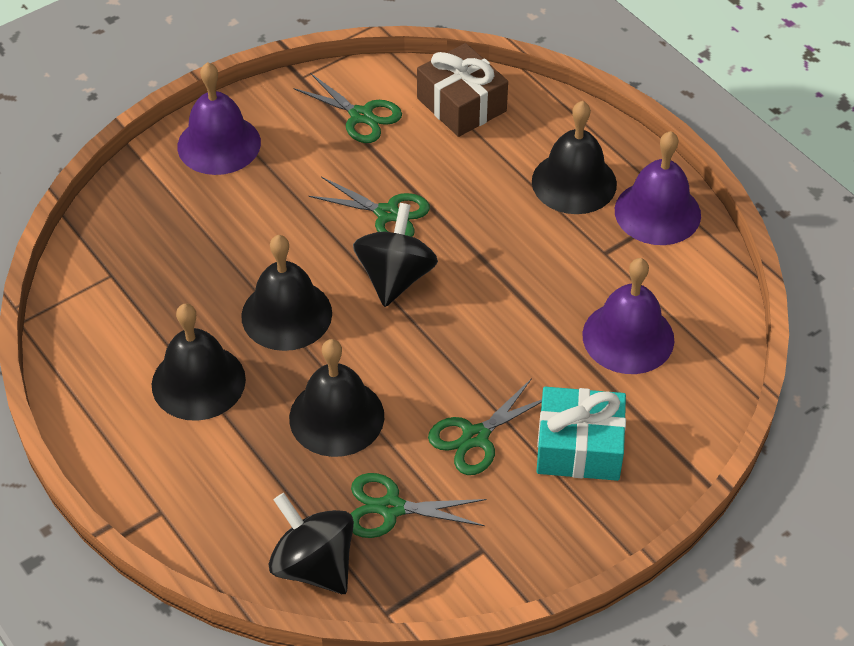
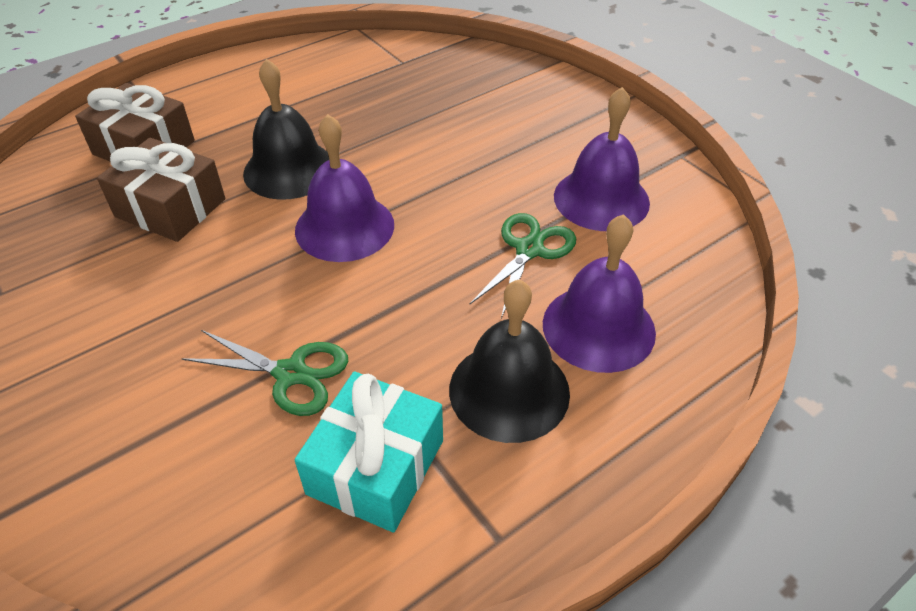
black bell: [152,303,246,421] [241,235,332,351] [289,339,384,457] [532,101,617,214] = 4 -> [243,59,329,200] [449,279,570,443] = 2
black spinning top: [269,493,354,594] [353,203,438,307] = 2 -> none = 0
brown gift: [417,43,508,137] = 1 -> [75,83,195,161] [97,138,225,242] = 2
green scissors: [294,73,402,143] [309,177,430,237] [351,473,486,538] [428,378,542,475] = 4 -> [181,330,348,416] [469,213,576,318] = 2

